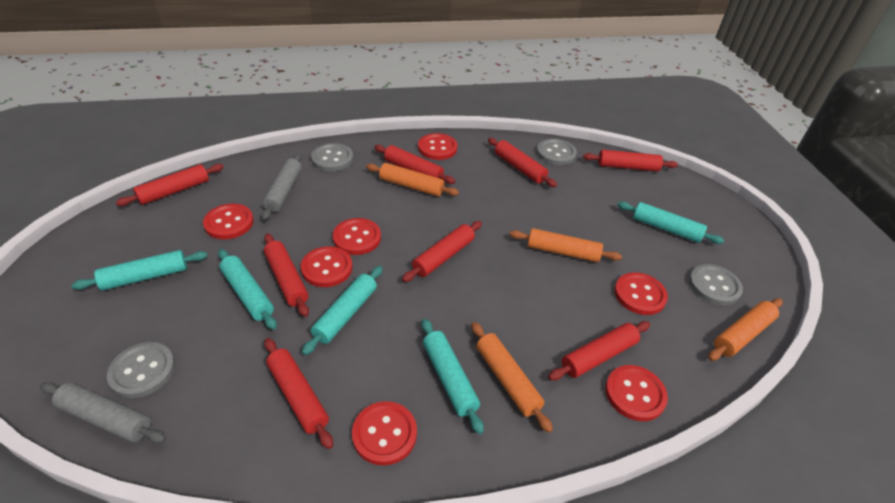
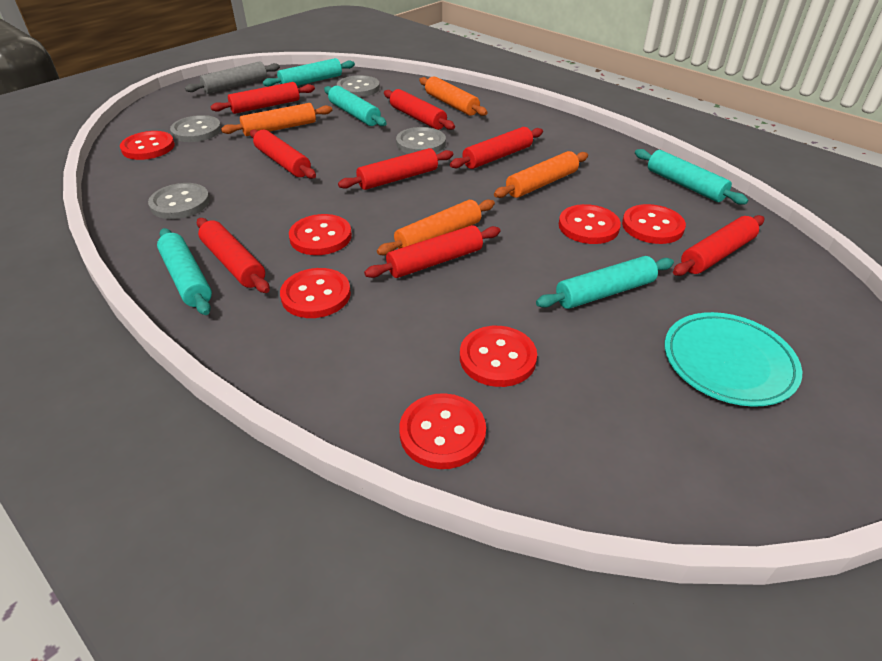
grey rolling pin: [40,382,166,443] [262,153,302,220] = 2 -> [185,61,280,94] = 1
turquoise plate: none = 0 -> [665,312,802,407] = 1

